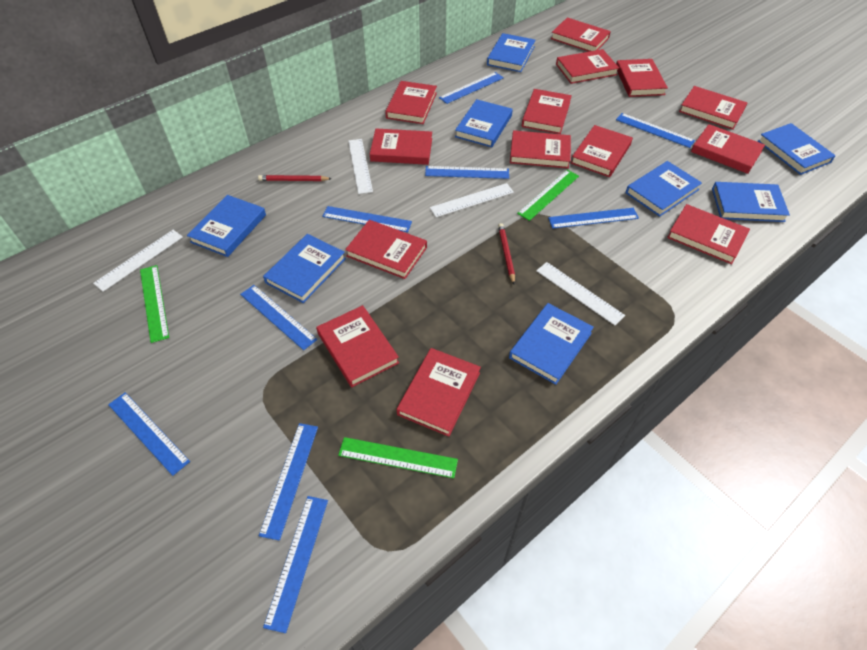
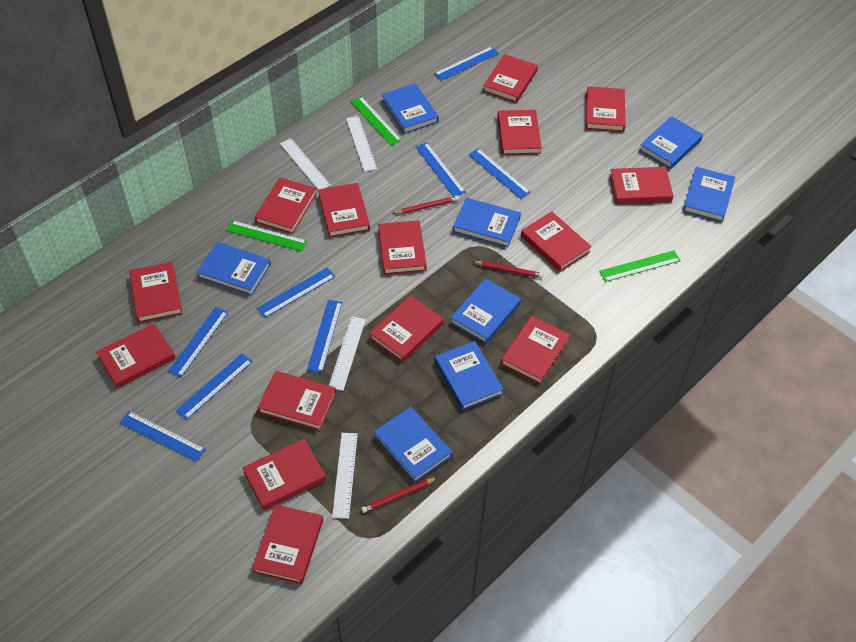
blue ruler: [108,392,190,476] [240,285,317,350] [259,423,318,541] [263,496,328,633] [322,206,412,232] [425,166,509,179] [439,72,504,104] [548,208,639,229] [616,113,695,148] = 9 -> [120,411,206,462] [168,307,228,377] [176,353,253,420] [257,268,336,318] [307,300,342,373] [416,142,466,196] [434,46,499,81] [469,148,531,199] = 8
red book: [316,305,399,387] [345,220,427,279] [370,128,432,165] [385,81,437,124] [397,348,481,437] [510,130,571,169] [522,89,572,134] [551,17,611,52] [556,49,619,84] [571,125,633,177] [616,59,668,97] [667,204,750,264] [679,86,747,130] [691,124,765,174] = 14 -> [96,323,176,388] [129,262,182,323] [243,439,326,510] [252,505,323,584] [255,178,317,234] [258,371,336,431] [318,183,370,237] [369,295,444,362] [378,220,427,275] [483,54,538,103] [497,110,542,155] [501,316,570,384] [521,212,592,272] [586,86,626,132] [610,167,673,204] = 15
red pencil: [258,175,332,181] [498,223,515,284] = 2 -> [361,477,438,513] [392,196,459,214] [472,261,543,278] = 3

